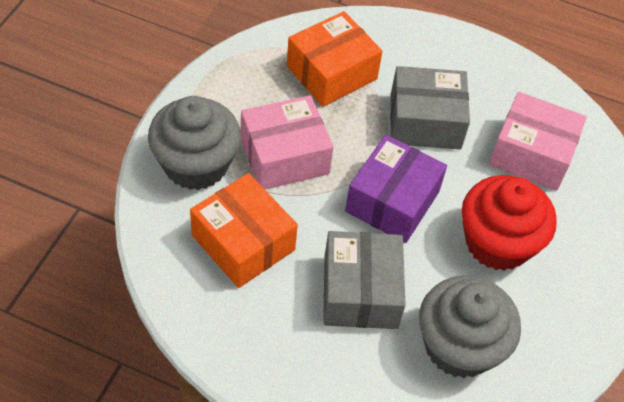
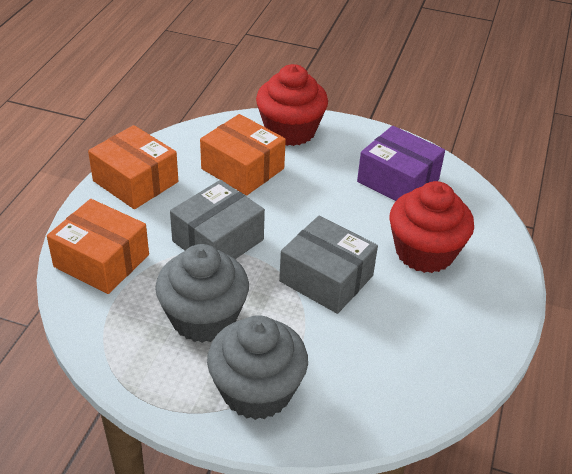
orange box: [190,173,298,288] [287,11,382,107] = 2 -> [47,199,149,294] [88,125,178,209] [200,114,286,195] = 3
pink box: [241,95,333,189] [489,92,587,191] = 2 -> none = 0
red cupcake: [462,175,557,271] = 1 -> [256,64,328,146] [390,181,474,273] = 2

